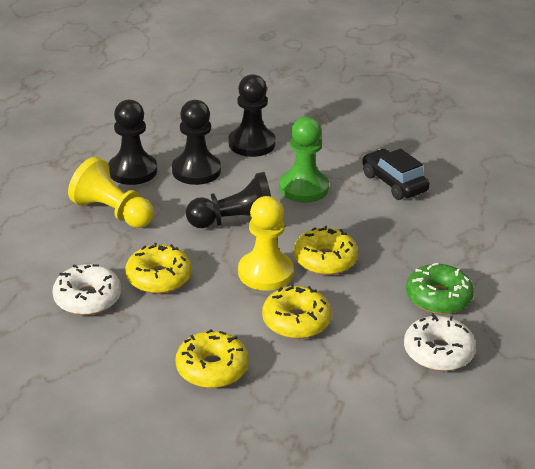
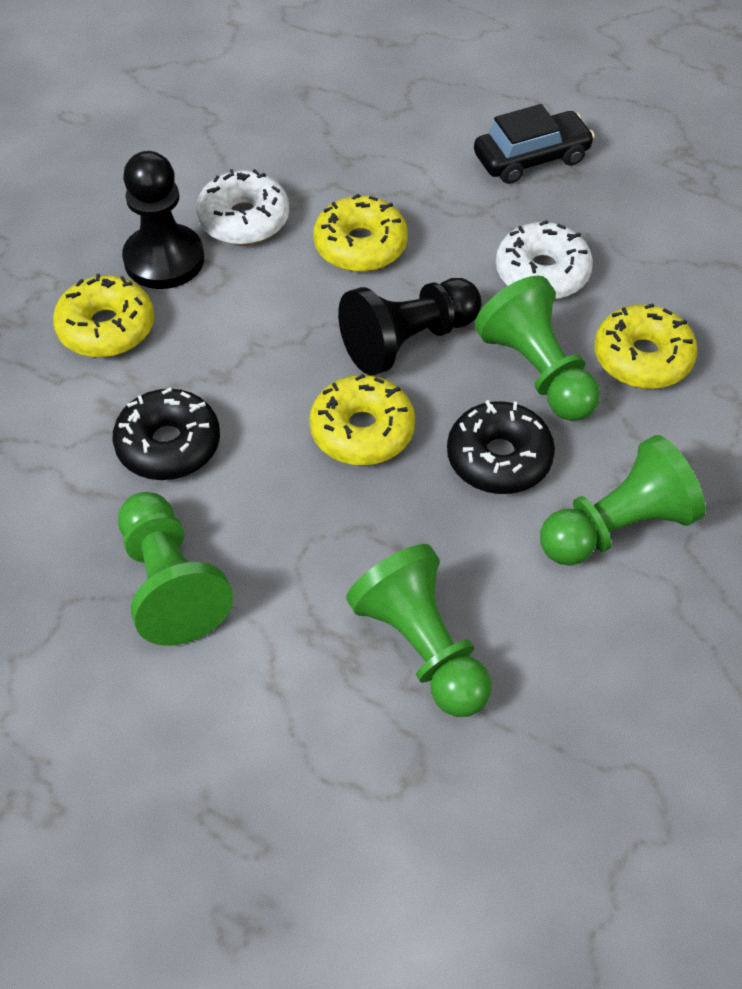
black donut: none = 0 -> [113,388,220,480] [447,400,555,494] = 2
black pawn: [108,100,157,185] [172,100,221,185] [186,172,271,228] [228,74,276,157] = 4 -> [122,151,204,289] [338,278,481,376] = 2
green donut: [406,263,474,314] = 1 -> none = 0
green pawn: [279,116,329,203] = 1 -> [118,492,233,646] [346,544,492,717] [475,276,600,421] [540,435,706,566] = 4
yellow pawn: [68,156,154,228] [238,196,294,291] = 2 -> none = 0

